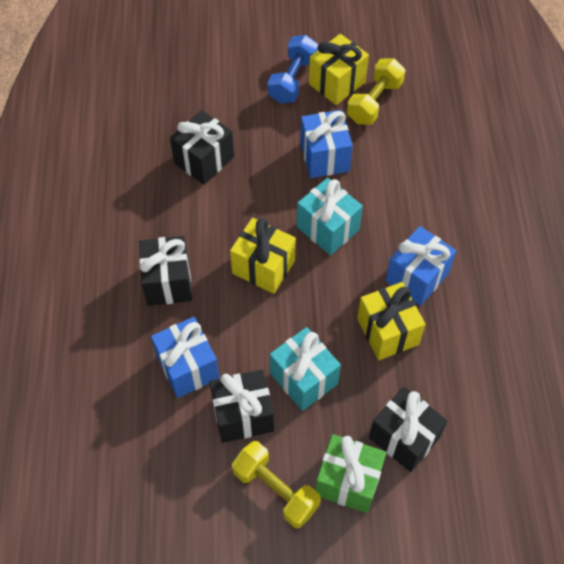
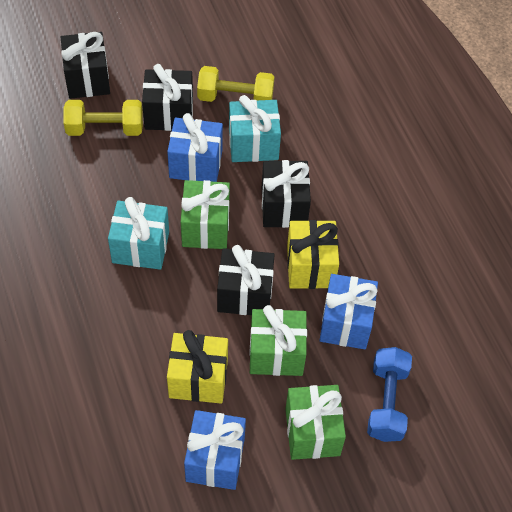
green gift: [315,434,386,513] = 1 -> [181,180,230,249] [249,305,307,376] [285,385,346,460] = 3
yellow gift: [230,218,296,294] [309,34,369,105] [357,282,426,360] = 3 -> [167,330,228,404] [287,220,339,289] = 2

